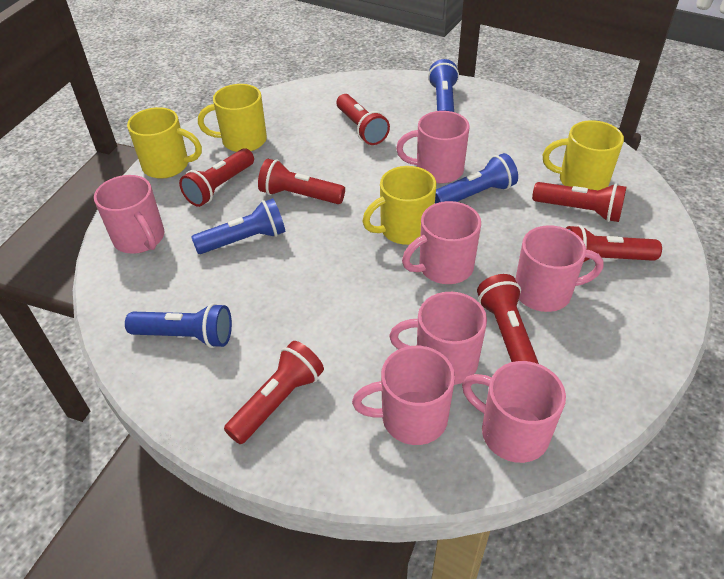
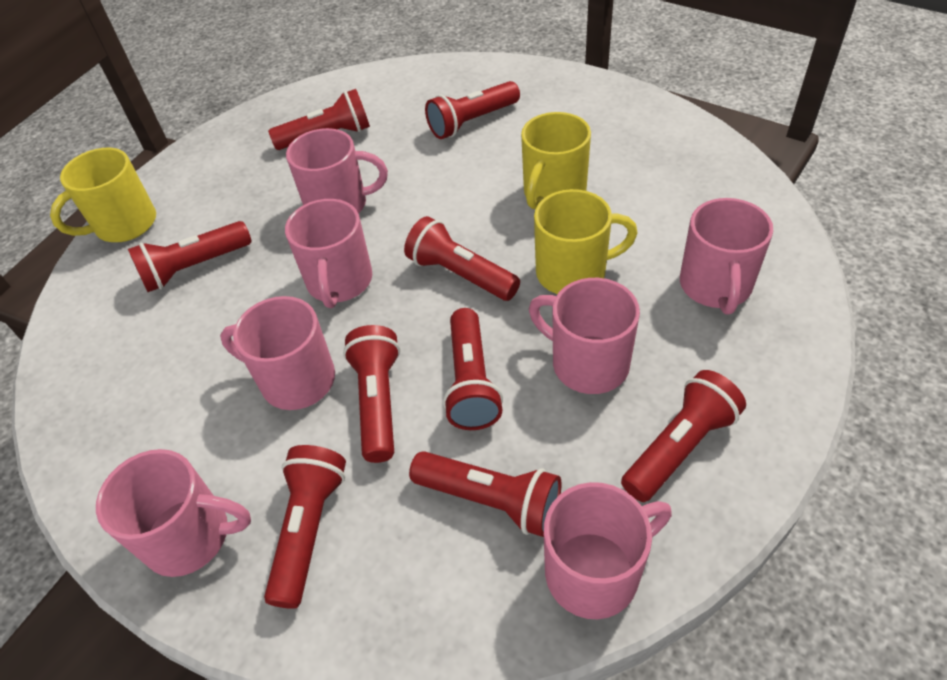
blue flashlight: [125,303,232,348] [192,198,286,254] [428,59,459,112] [435,153,518,203] = 4 -> none = 0
red flashlight: [179,148,254,207] [224,341,324,444] [258,159,345,204] [336,94,390,145] [477,274,539,364] [532,182,626,222] [566,225,662,262] = 7 -> [128,221,252,292] [264,445,346,609] [268,89,370,150] [343,325,400,463] [404,216,520,301] [409,451,562,537] [425,81,520,139] [443,308,503,430] [621,370,746,502] = 9
yellow mug: [127,107,202,179] [198,84,267,152] [362,166,436,245] [542,120,624,190] = 4 -> [50,148,156,242] [521,112,591,209] [534,189,638,294] = 3

